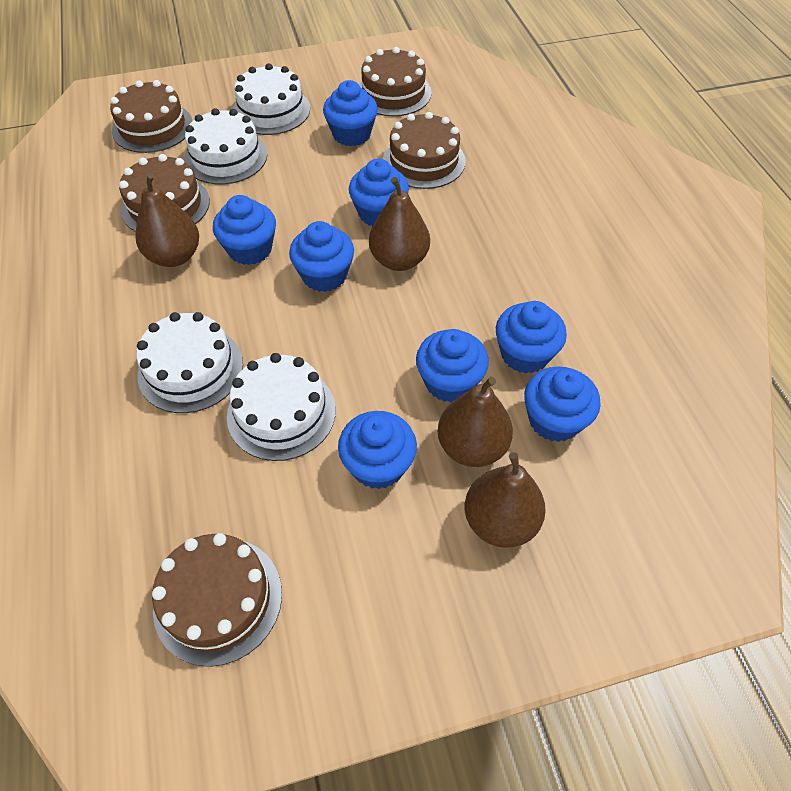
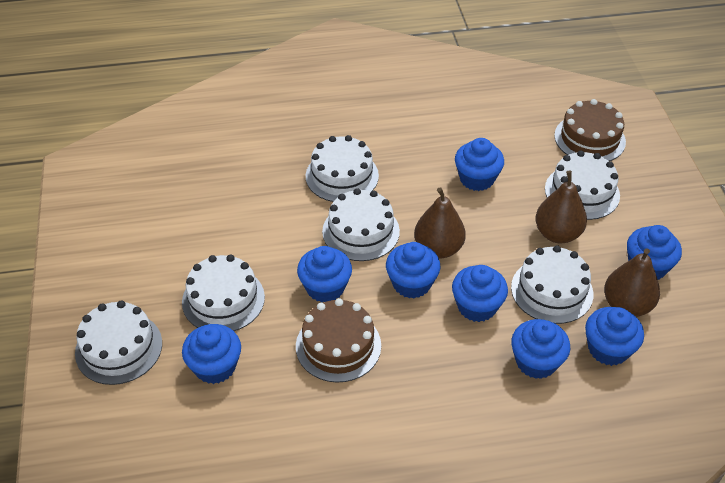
brown cake: [110,80,192,153] [119,154,210,232] [152,533,282,667] [359,47,432,116] [383,112,466,189] = 5 -> [296,298,381,382] [554,99,626,161] = 2
brown pear: [135,173,199,267] [369,177,430,271] [438,377,513,467] [465,452,546,548] = 4 -> [414,187,466,259] [535,170,587,243] [604,248,660,317] = 3
white cake: [136,312,243,413] [184,108,267,185] [227,353,336,461] [233,63,310,135] = 4 -> [75,301,162,385] [182,255,265,331] [306,135,379,202] [322,188,400,261] [511,245,593,324] [545,150,620,220] = 6

